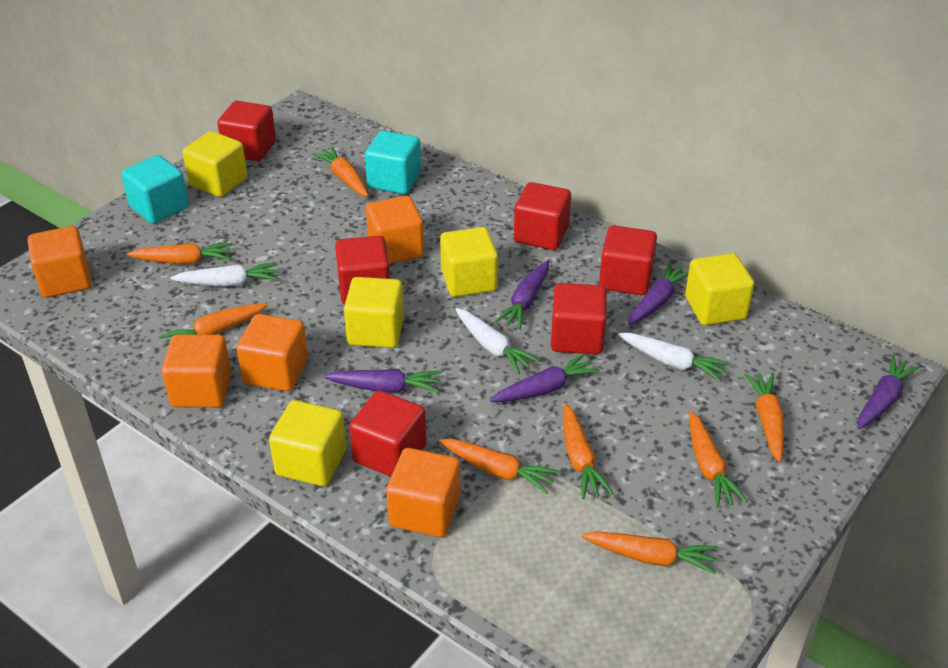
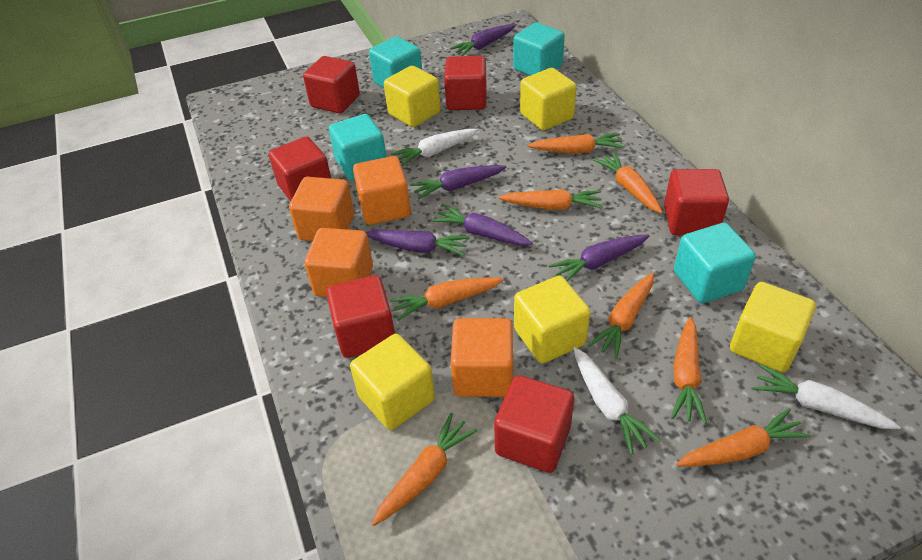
orange cube: [28,226,92,298] [162,334,231,408] [236,314,308,391] [366,196,424,264] [386,448,460,537] = 5 -> [289,177,354,241] [305,228,373,297] [353,156,411,225] [451,318,513,397] = 4
turquoise cube: [121,155,189,224] [365,131,421,194] = 2 -> [329,114,386,180] [369,36,422,88] [513,22,565,76] [674,223,756,303] = 4

